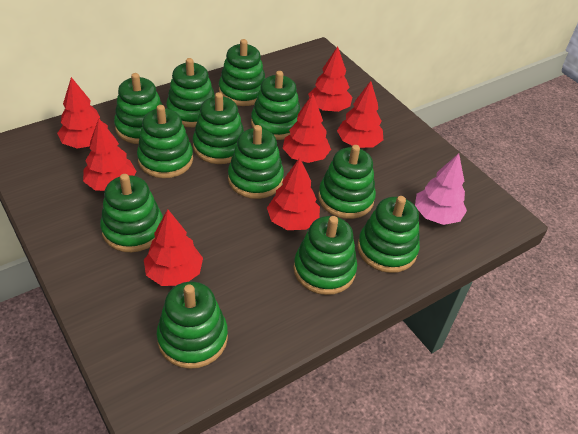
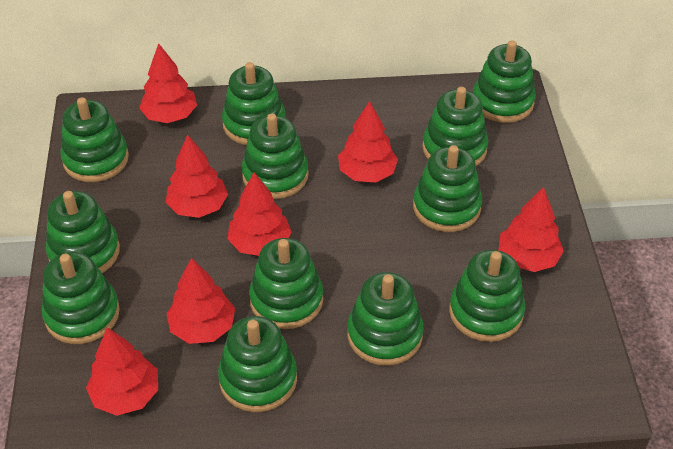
pink tree: [415,153,467,225] = 1 -> none = 0

